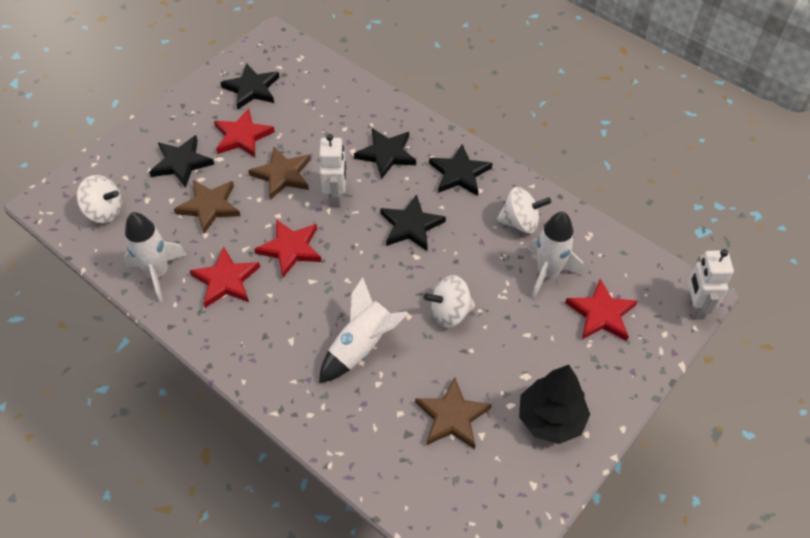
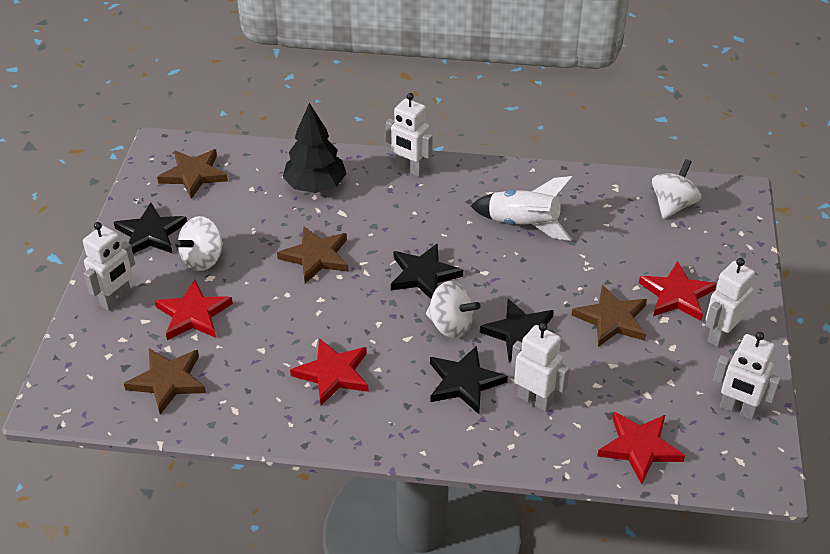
black star: [149,135,214,188] [220,63,280,109] [354,128,416,179] [380,194,446,251] [429,144,492,196] = 5 -> [114,203,187,254] [391,243,463,299] [430,346,508,414] [480,299,554,362] = 4
brown star: [174,180,240,234] [248,147,311,200] [415,377,492,449] = 3 -> [124,348,206,415] [157,149,228,199] [277,226,349,283] [572,285,647,347] = 4
white robot: [319,134,346,207] [687,249,734,320] = 2 -> [83,222,135,311] [386,93,433,177] [511,323,570,412] [705,258,755,347] [713,332,781,420] = 5
white rocket: [123,212,187,302] [319,277,408,383] [528,212,583,299] = 3 -> [471,176,573,241] = 1

